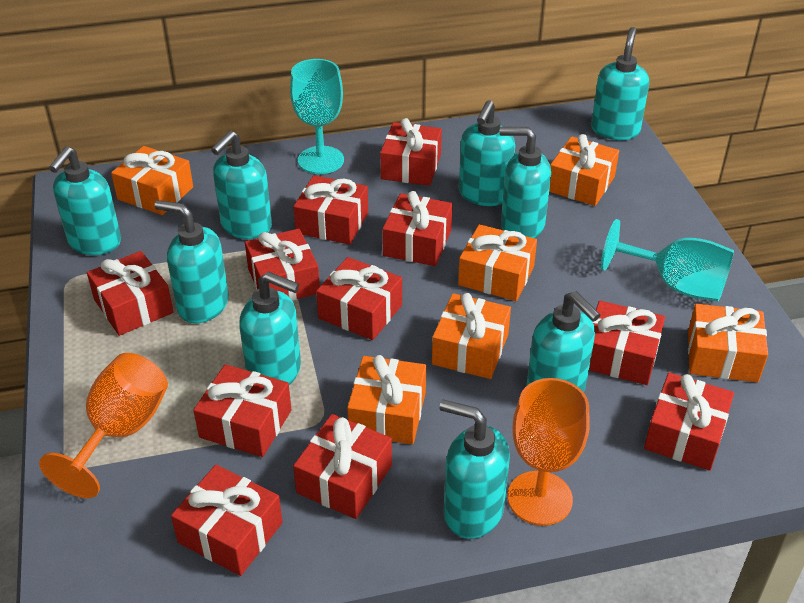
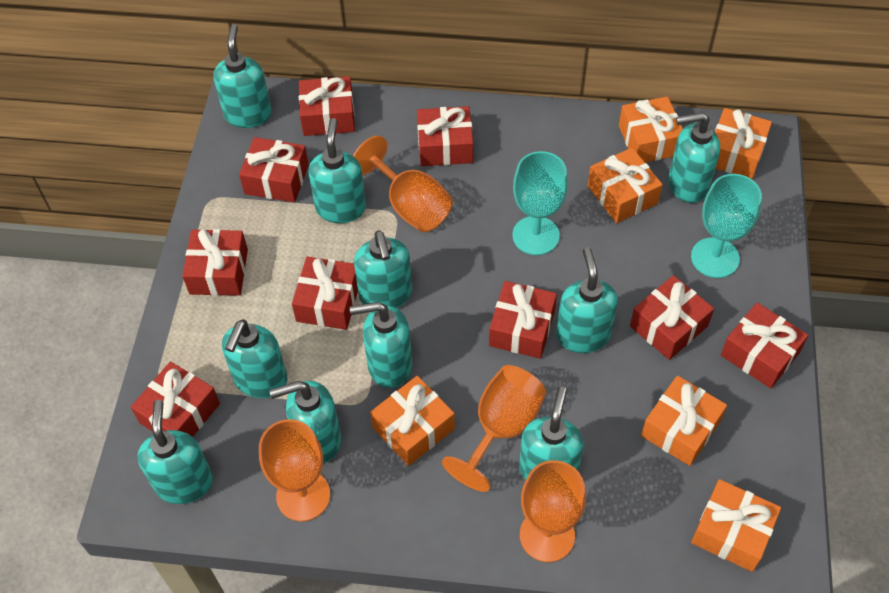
orange goblet: [39,353,168,498] [508,378,590,526] = 2 -> [259,419,330,521] [353,136,453,232] [442,365,546,492] [520,460,586,562] = 4
red gift: [87,251,173,336] [171,465,283,576] [193,364,291,457] [245,229,320,301] [293,175,368,245] [293,414,392,519] [316,257,402,340] [380,118,442,186] [382,191,453,266] [589,301,665,385] [644,372,734,471] = 11 -> [131,361,220,437] [182,229,248,296] [239,137,309,203] [292,256,358,330] [299,76,355,136] [417,106,473,166] [489,281,557,359] [630,275,714,360] [721,303,808,389] = 9
turquoise soap dispenser: [49,146,121,255] [155,200,229,323] [211,131,272,239] [239,272,301,385] [439,399,510,539] [459,100,515,206] [500,127,551,238] [527,291,600,392] [591,27,649,140] = 9 -> [137,400,213,504] [214,24,271,128] [222,319,287,398] [269,381,341,463] [309,118,366,223] [350,302,412,388] [354,230,412,308] [519,387,584,480] [556,247,618,353] [668,112,720,203] = 10

